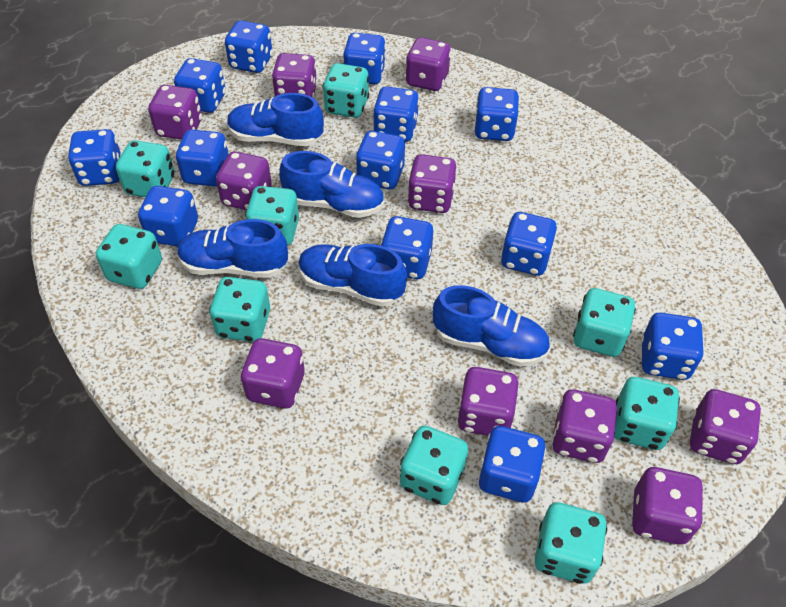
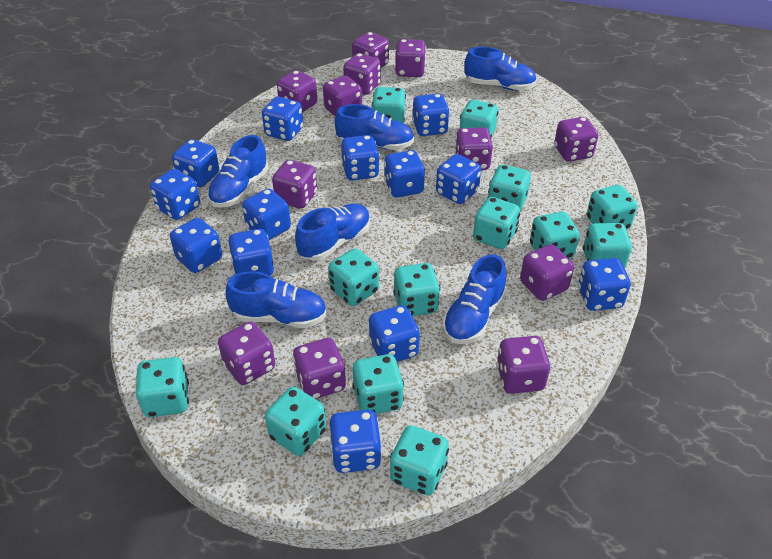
blue shoe: [177,219,288,278] [227,93,324,146] [279,151,384,218] [298,244,407,307] [433,285,550,367] = 5 -> [207,135,268,208] [226,271,327,328] [295,203,370,261] [335,104,414,150] [443,254,507,344] [465,47,537,90] = 6
purple dice: [148,85,202,140] [216,152,272,210] [240,338,305,409] [272,53,317,98] [405,37,451,91] [408,154,457,213] [458,367,519,436] [551,389,617,463] [632,467,704,545] [690,389,761,464] = 10 -> [218,322,275,385] [272,160,317,209] [277,70,317,112] [293,338,346,399] [323,75,362,116] [343,53,381,95] [352,32,389,68] [395,39,426,77] [455,127,493,170] [496,336,550,394] [520,244,574,301] [554,117,598,162] = 12
turquoise dice: [96,224,162,289] [116,140,174,197] [209,277,270,342] [245,186,299,246] [323,63,369,118] [400,426,468,505] [535,502,607,584] [573,288,636,357] [614,377,680,450] = 9 -> [136,357,189,417] [265,387,326,456] [328,248,379,306] [353,354,404,414] [372,87,406,123] [390,425,449,495] [393,263,440,316] [459,100,499,138] [473,197,520,249] [488,165,531,211] [530,212,580,258] [583,223,632,268] [587,185,638,230] = 13

